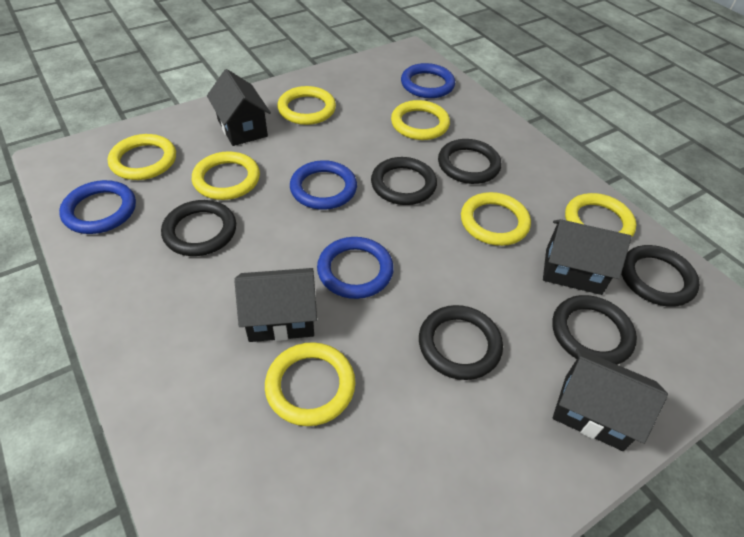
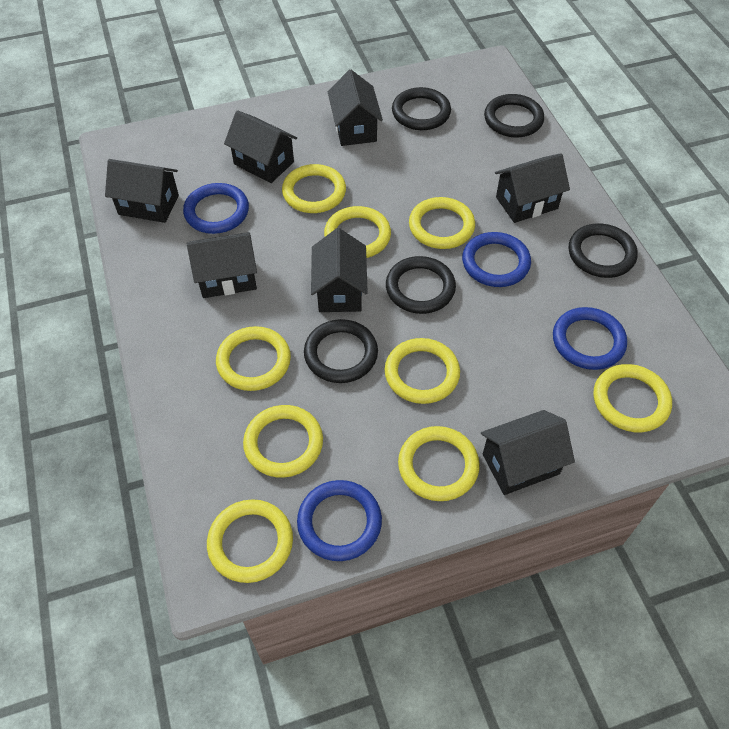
black house: [207,69,271,146] [234,268,317,342] [543,219,632,295] [553,348,668,451] = 4 -> [105,159,179,223] [187,232,257,298] [224,110,297,183] [311,228,368,312] [328,70,383,146] [481,410,575,495] [495,153,570,223] = 7
black ring: [161,200,236,256] [371,157,437,205] [419,305,503,380] [438,139,502,184] [552,295,637,365] [621,245,700,307] = 6 -> [304,319,378,383] [386,256,456,314] [392,87,451,130] [484,94,544,137] [568,223,638,278] = 5
yellow ring: [108,134,176,180] [192,151,260,200] [265,342,355,426] [277,86,336,125] [391,100,450,140] [461,192,531,246] [565,193,636,237] = 7 -> [207,499,293,583] [216,326,291,391] [243,405,323,478] [282,164,346,213] [324,206,391,258] [385,338,460,404] [398,426,480,501] [409,197,475,249] [594,364,672,432] = 9

